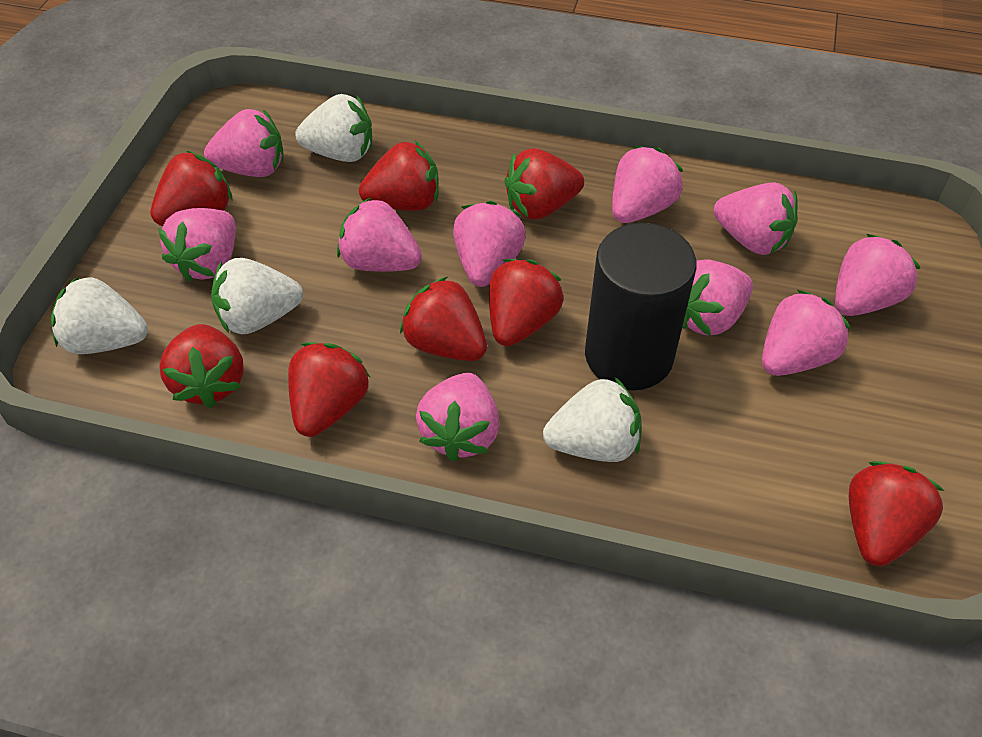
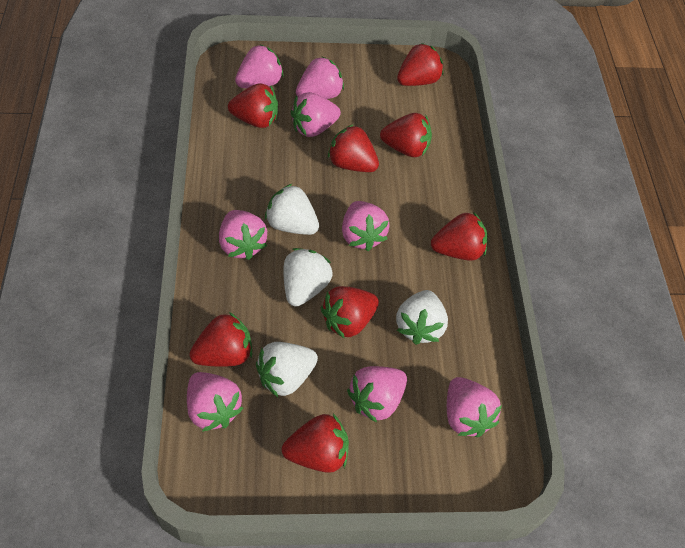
black cylinder: [585,223,697,390] = 1 -> none = 0
pink strawberry: [158,208,236,282] [204,109,284,177] [337,197,422,272] [416,373,500,462] [453,201,526,287] [612,146,683,223] [682,259,753,336] [713,182,797,255] [762,290,851,376] [835,234,920,316] = 10 -> [187,372,243,432] [219,210,267,260] [235,44,284,88] [291,92,341,137] [296,57,344,99] [342,201,390,251] [347,366,407,423] [447,377,502,437] = 8

